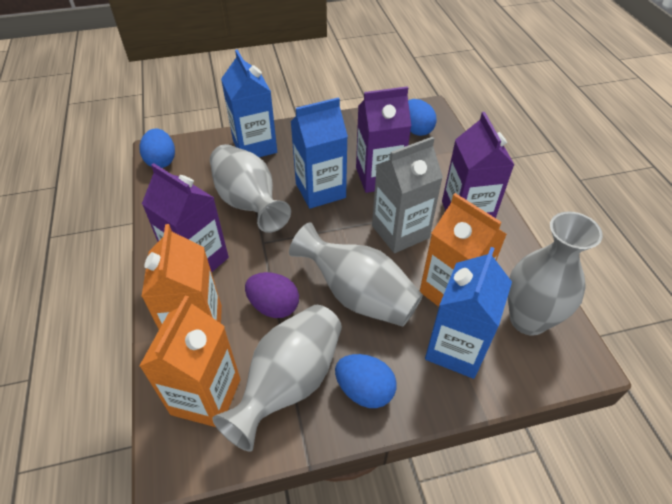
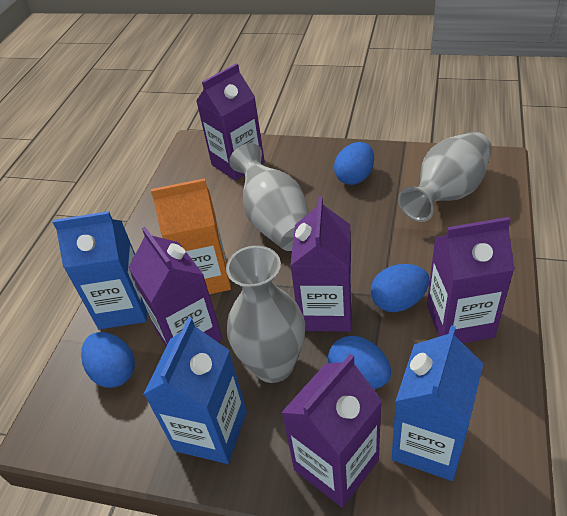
blue egg: [140,129,175,168] [335,354,396,408] [408,99,437,136] = 3 -> [81,332,135,388] [328,336,391,389] [334,142,374,185] [371,264,429,312] = 4
grey carton: [372,137,443,253] = 1 -> none = 0
grey vase: [210,144,291,233] [212,305,342,451] [289,222,423,326] [508,212,603,336] = 4 -> [226,246,305,383] [229,143,308,251] [398,132,492,222] = 3
orange carton: [139,295,240,427] [141,224,222,329] [420,193,507,307] = 3 -> [151,178,231,294] = 1
purple carton: [142,163,229,273] [356,86,411,193] [442,112,514,218] = 3 -> [128,227,222,347] [196,63,265,181] [281,354,382,508] [290,196,352,332] [427,217,515,343] = 5
purple egg: [245,272,299,318] = 1 -> none = 0

